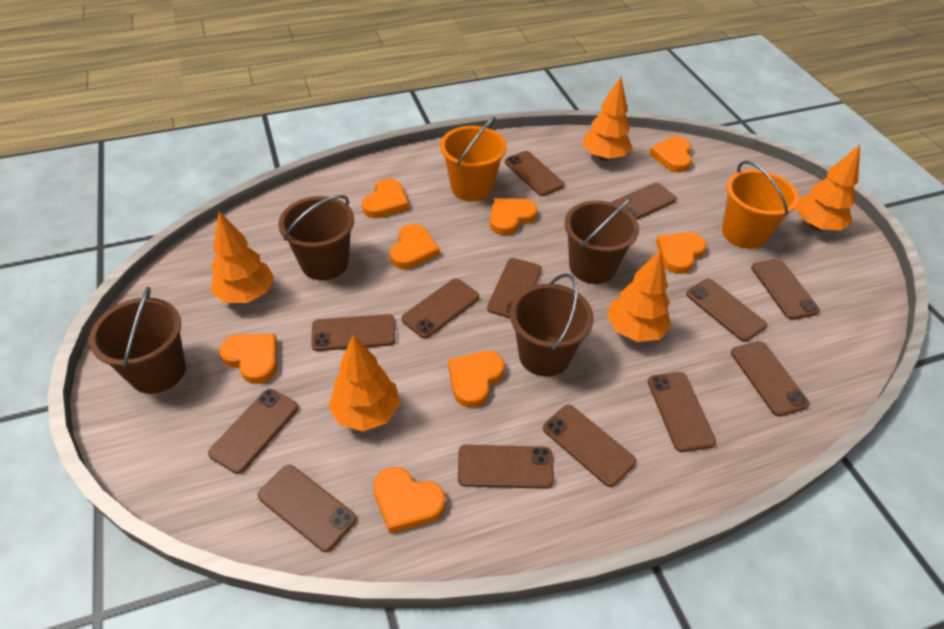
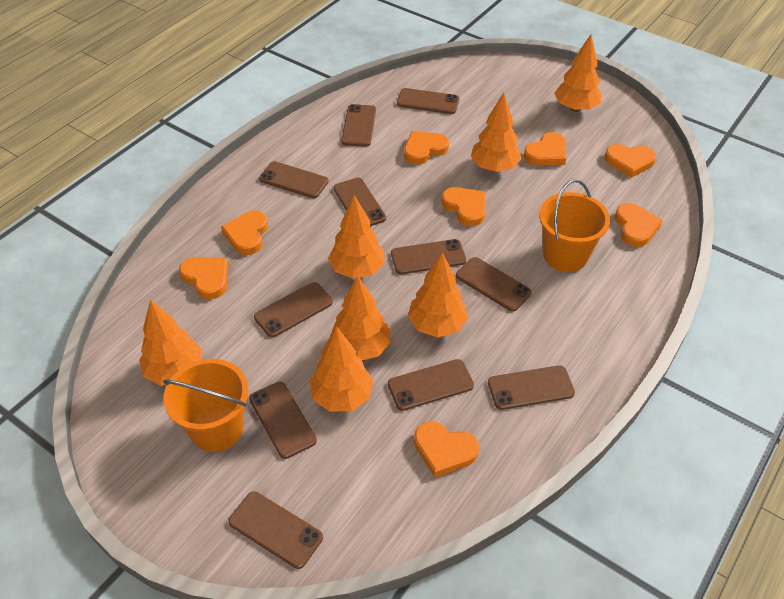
brown bucket: [89,287,186,394] [278,195,354,280] [510,273,593,377] [564,197,639,284] = 4 -> none = 0
brown phone: [208,389,299,474] [258,465,357,552] [311,314,396,351] [401,278,479,339] [458,445,554,489] [487,258,542,318] [505,151,565,196] [543,405,636,487] [611,183,677,220] [648,372,716,452] [686,279,767,342] [731,341,810,417] [751,259,820,320] = 13 -> [228,491,323,569] [249,382,317,459] [254,282,333,338] [259,161,329,198] [333,178,386,226] [341,104,376,147] [388,359,474,411] [391,239,466,274] [397,88,459,114] [456,257,532,312] [488,365,575,410] = 11
orange tree: [211,212,274,303] [328,334,400,431] [582,77,633,161] [607,249,671,342] [796,145,860,230] = 5 -> [139,300,203,386] [310,326,374,411] [328,195,385,279] [330,275,391,360] [408,253,468,337] [471,92,522,172] [554,34,601,112] = 7

